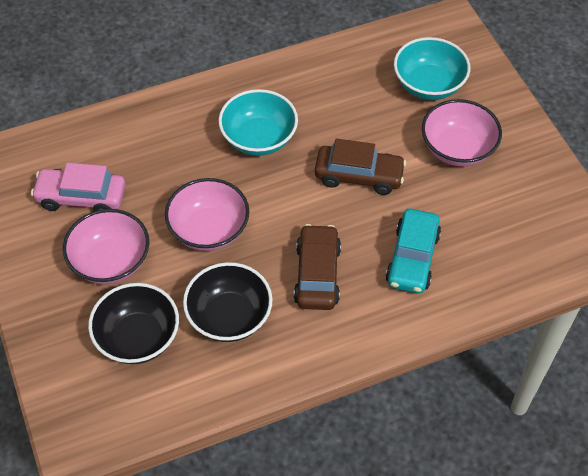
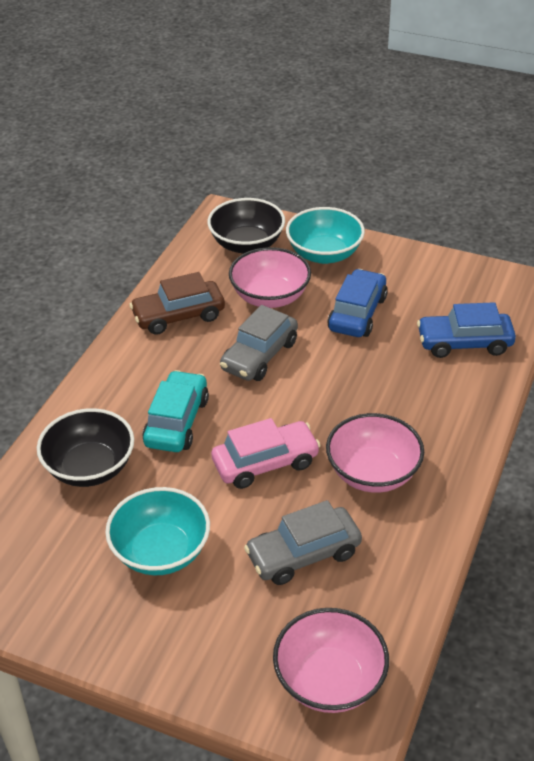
blue car: none = 0 -> [327,269,388,337] [417,302,516,358] = 2
brown car: [294,224,341,310] [315,138,406,195] = 2 -> [129,272,225,335] = 1
grey car: none = 0 -> [220,305,298,381] [244,500,362,585] = 2

